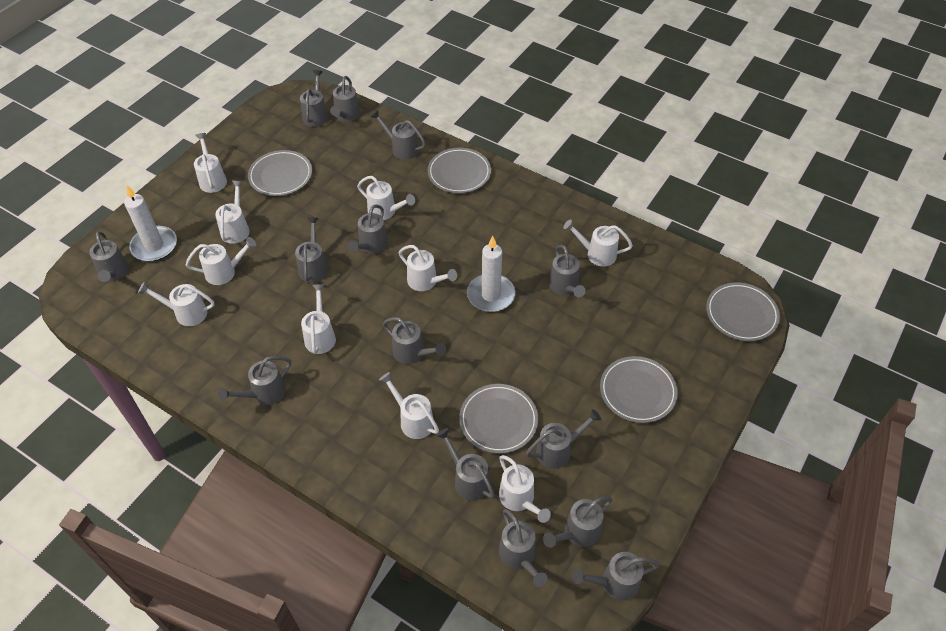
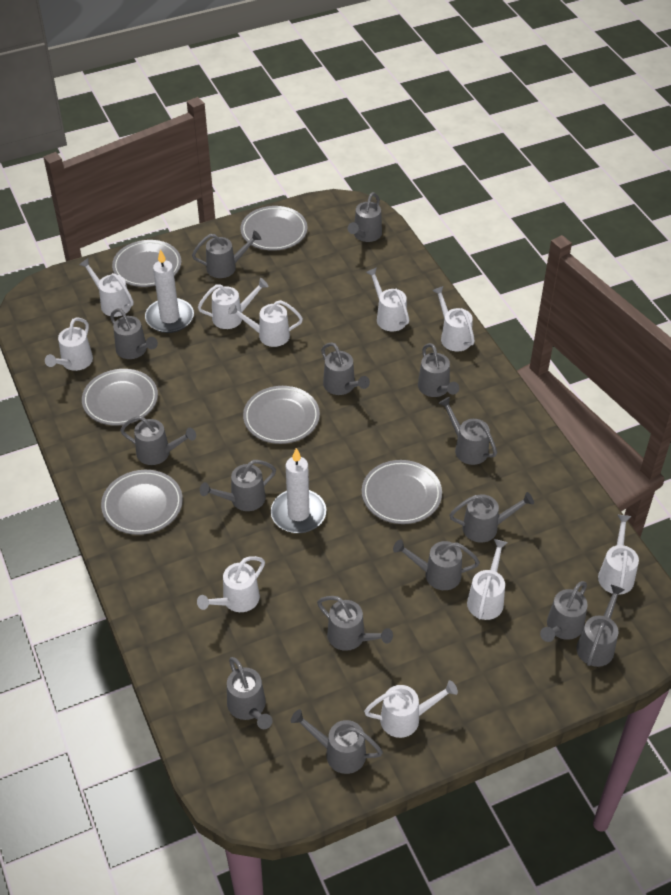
grey plate: [248,150,312,196] [428,148,491,193] [459,384,538,454] [600,356,678,423] [706,282,780,341] = 5 -> [82,369,158,426] [101,470,183,535] [112,240,181,287] [240,206,308,251] [243,386,320,444] [362,460,442,524] = 6
grey watering can: [89,231,129,282] [218,356,291,405] [295,218,328,283] [300,70,328,127] [330,76,360,122] [348,205,388,253] [371,110,426,160] [383,317,446,364] [436,428,495,500] [499,509,548,587] [526,409,601,469] [543,497,612,548] [549,245,586,297] [572,552,660,601] = 14 -> [110,308,158,359] [120,416,196,465] [192,231,261,278] [200,460,276,511] [227,657,273,729] [291,709,383,774] [317,596,393,651] [321,342,370,395] [348,192,382,242] [393,539,480,590] [418,343,459,397] [439,397,497,465] [449,492,534,543] [540,581,588,642] [576,585,625,667] = 15

